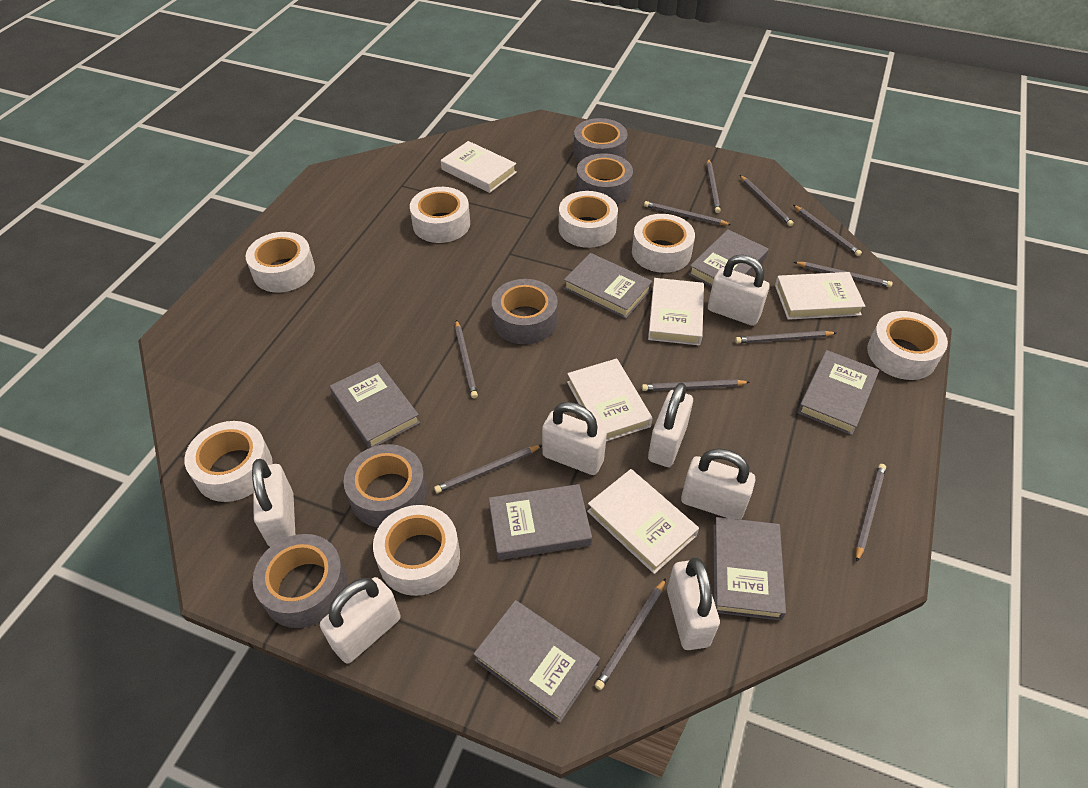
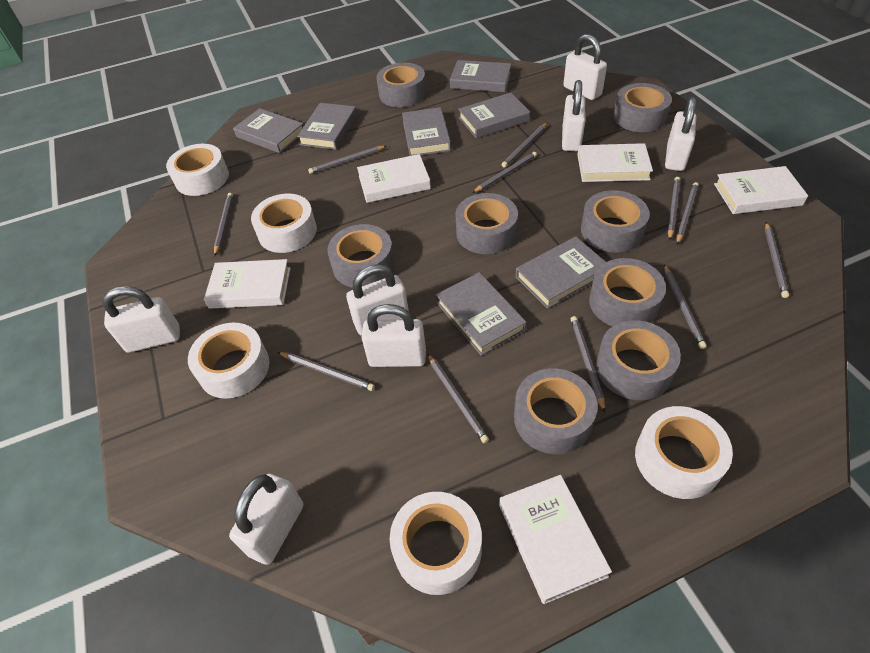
grey tape: [253,534,347,628] [344,444,427,527] [492,279,558,344] [573,118,628,162] [576,153,633,205] = 5 -> [327,224,395,288] [376,63,426,107] [455,193,518,254] [514,368,598,454] [581,190,650,253] [589,258,666,326] [596,320,681,400] [613,83,672,132] = 8
white tape: [184,421,273,502] [246,232,315,293] [373,505,460,596] [410,187,470,243] [559,191,618,248] [632,214,695,273] [867,311,948,380] = 7 -> [166,144,229,196] [188,323,269,399] [251,194,317,253] [390,492,482,595] [635,406,733,499] = 5

